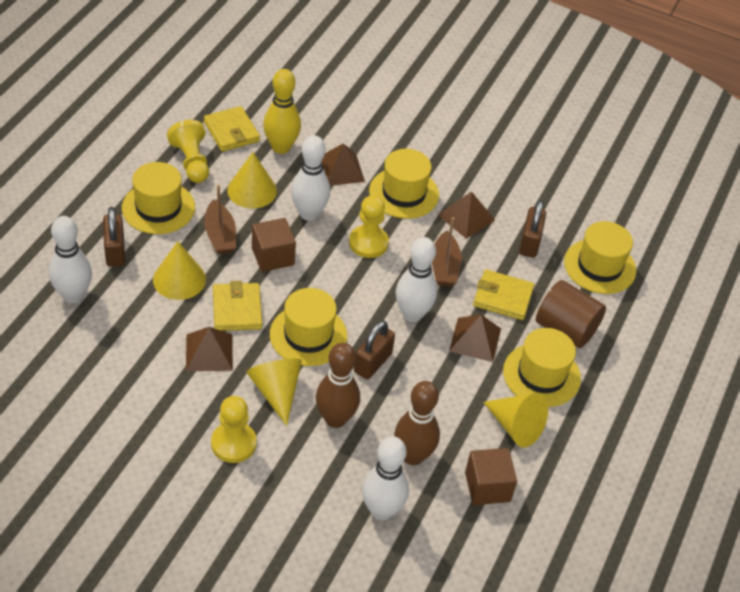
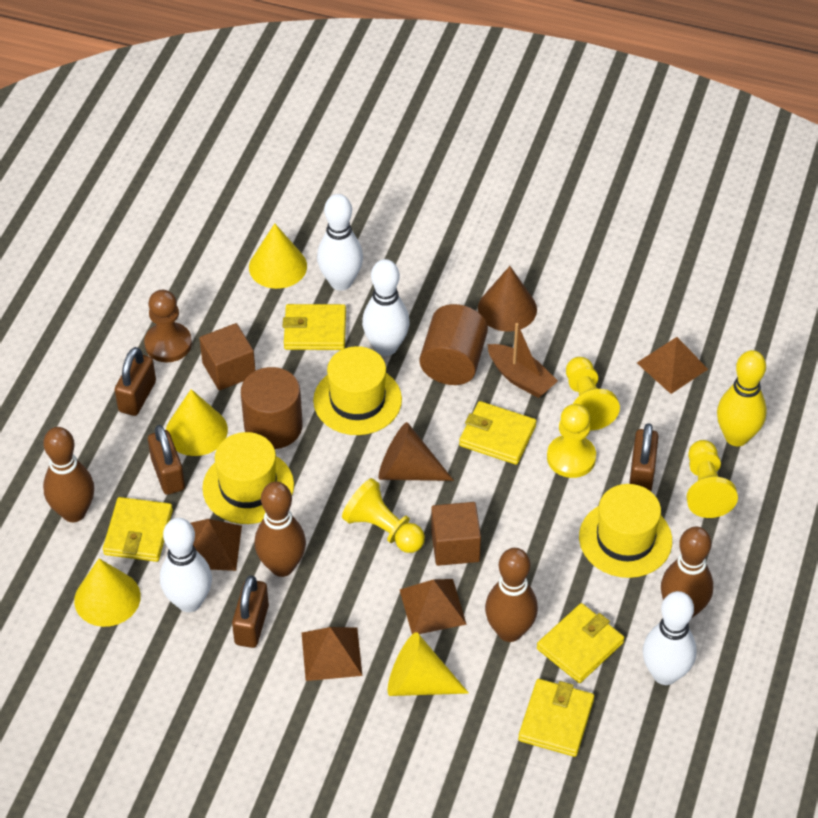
brown boat: [204,184,236,255] [432,217,462,287] = 2 -> [488,323,558,398] = 1
brown bowling pin: [316,343,360,428] [394,381,440,465] = 2 -> [43,427,94,522] [255,482,306,577] [485,548,538,642] [661,527,713,619] = 4
brown cone: none = 0 -> [378,422,454,481] [478,266,537,332] = 2
brown cylinder: [536,280,606,348] = 1 -> [241,367,303,449] [420,304,488,385] = 2
brown padlock: [103,207,125,267] [354,321,395,379] [519,200,546,258] = 3 -> [115,347,156,416] [148,425,185,495] [232,576,269,648] [629,423,659,491] = 4
brown pawn: none = 0 -> [144,290,192,362] = 1
yellow hat: [122,162,195,234] [270,288,347,366] [369,149,439,219] [503,328,581,407] [564,221,636,294] = 5 -> [202,432,294,524] [313,346,402,435] [579,484,672,578] = 3
yellow pawn: [167,120,209,183] [211,396,257,463] [349,195,389,258] = 3 -> [342,478,425,553] [547,404,596,478] [566,357,620,430] [686,440,738,518] = 4
yellow wallet: [204,106,260,152] [213,281,262,331] [473,269,534,320] = 3 -> [103,497,173,562] [283,304,346,350] [459,401,536,465] [518,679,594,757] [537,603,624,683] = 5

